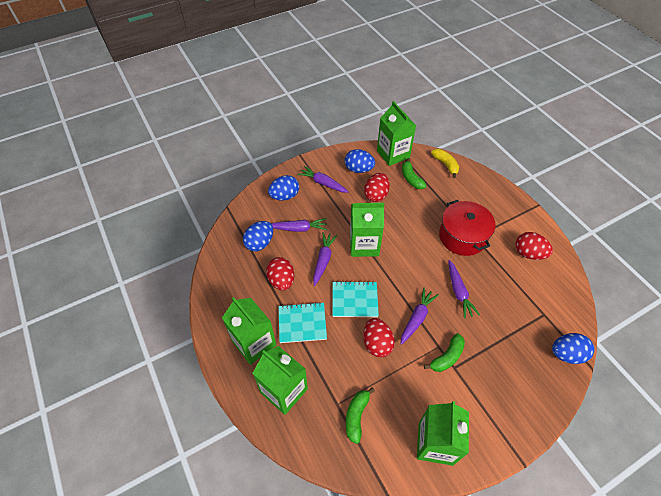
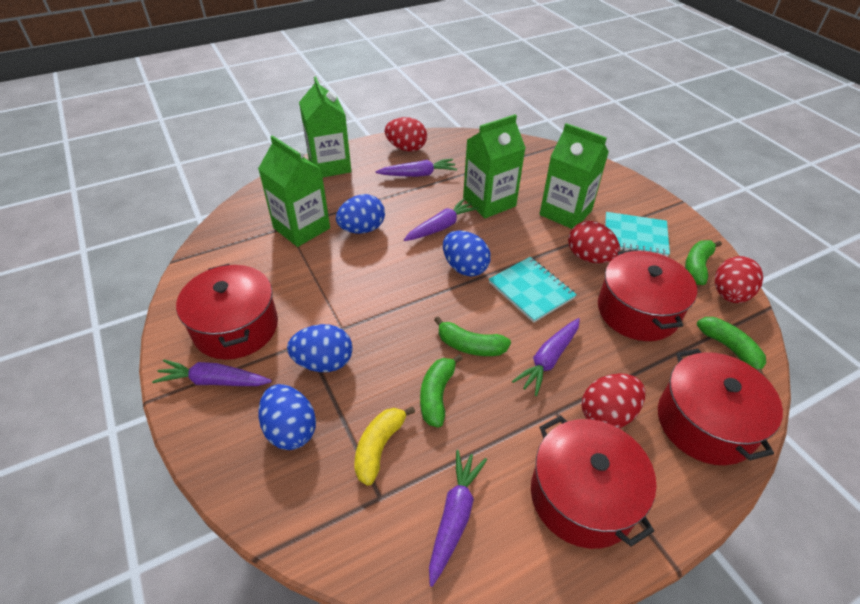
green banana: [346,387,375,444] [402,158,427,189] [424,333,465,372] = 3 -> [420,354,463,427] [434,317,511,356] [685,240,722,285] [697,317,766,375] = 4
green carton: [222,297,276,365] [253,346,308,415] [350,203,384,257] [377,101,416,166] [417,401,469,466] = 5 -> [258,135,330,247] [299,76,351,177] [463,114,526,218] [540,123,609,229] = 4
red pot: [439,200,496,256] = 1 -> [176,264,278,360] [531,416,656,549] [598,249,697,341] [658,349,783,465] = 4

